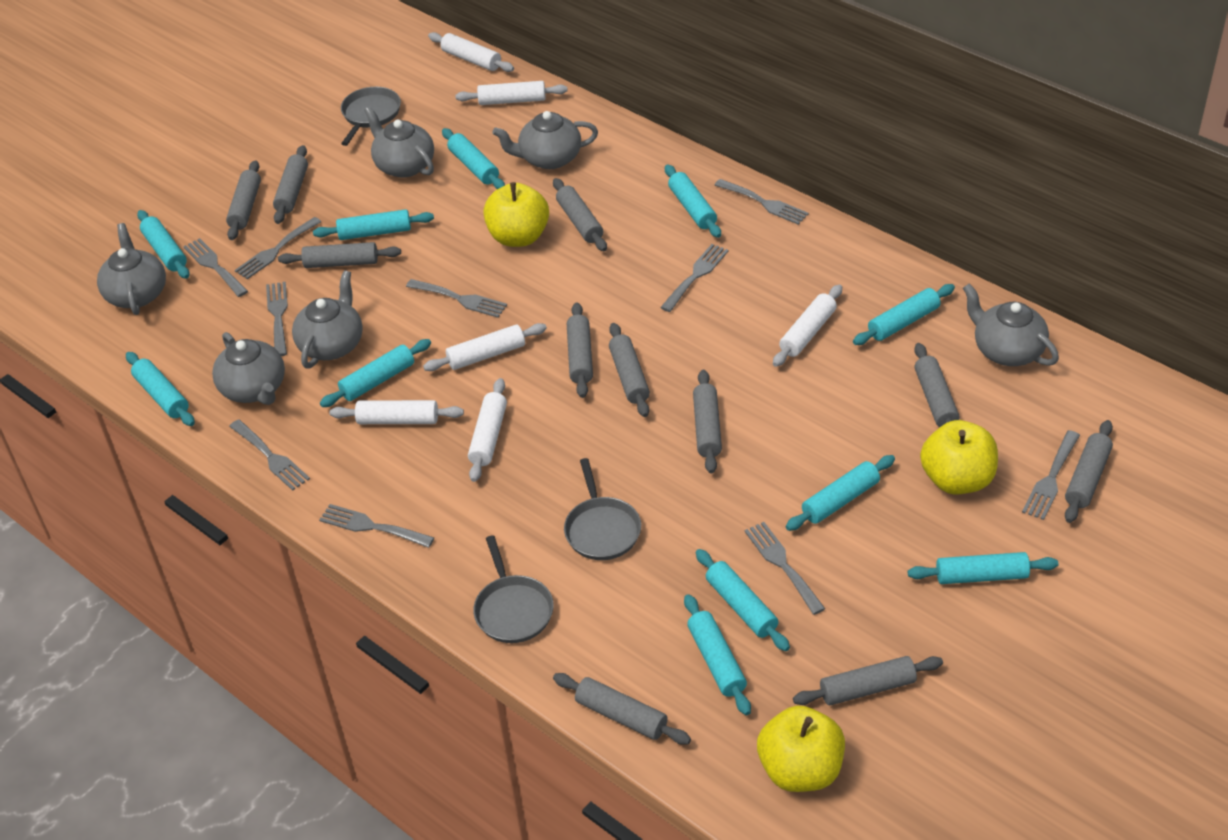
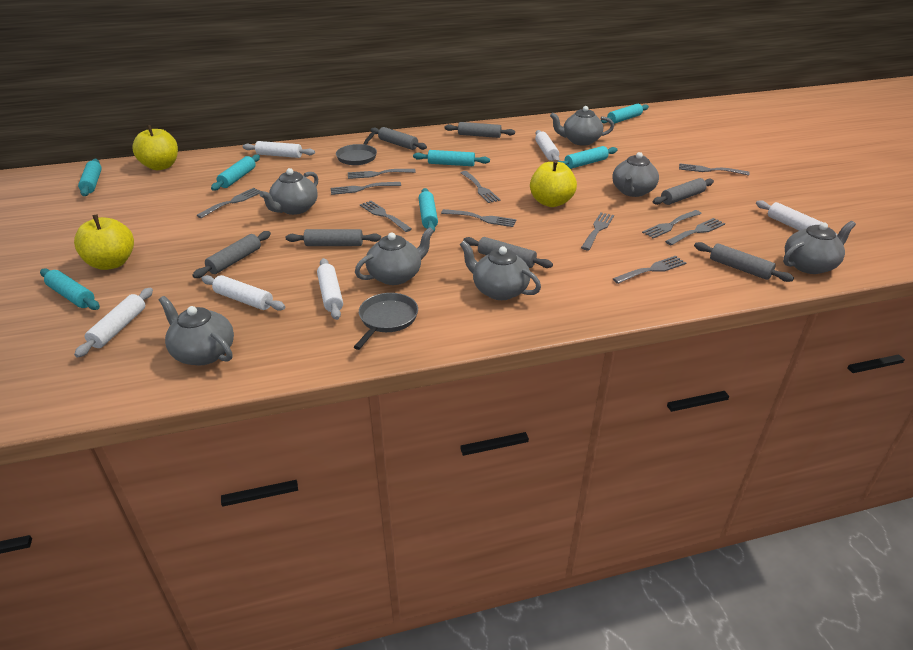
grey fork: [183,238,248,297] [229,419,310,491] [235,217,321,279] [266,282,288,356] [319,504,434,548] [406,279,507,318] [660,244,729,312] [715,179,809,225] [744,522,825,615] [1022,430,1080,520] = 10 -> [196,188,261,218] [330,182,401,195] [348,169,416,179] [360,201,412,232] [441,209,517,227] [460,171,500,203] [581,212,614,250] [613,256,686,284] [642,210,702,238] [665,218,725,245] [679,163,750,176] = 11
grey pan: [341,87,401,146] [473,535,554,643] [564,458,641,560] = 3 -> [336,132,377,165] [354,293,418,350] = 2
grey rolling pin: [226,160,261,240] [273,145,308,224] [278,242,401,268] [553,178,607,251] [553,673,691,745] [567,302,593,398] [609,323,650,417] [693,370,722,473] [793,656,943,705] [914,343,959,427] [1065,420,1113,523] = 11 -> [192,231,271,278] [286,229,381,246] [371,127,427,150] [445,122,515,138] [463,237,553,268] [653,178,714,205] [694,242,794,282] = 7
grey teapot: [97,223,166,315] [212,332,285,405] [292,271,363,368] [364,106,434,178] [492,111,598,169] [963,283,1059,366] = 6 -> [159,296,234,365] [259,168,318,215] [355,227,434,285] [460,241,541,300] [550,106,614,146] [612,152,659,197] [783,221,856,274] = 7
turquoise rolling pin: [126,352,195,426] [137,210,190,279] [313,209,434,240] [320,339,431,407] [442,128,505,189] [665,164,721,238] [684,594,751,715] [696,549,790,651] [785,455,895,531] [853,284,955,345] [908,552,1059,584] = 11 -> [40,268,100,310] [78,159,102,196] [211,154,260,191] [413,150,490,166] [418,188,438,233] [558,146,617,169] [601,104,649,124] = 7

